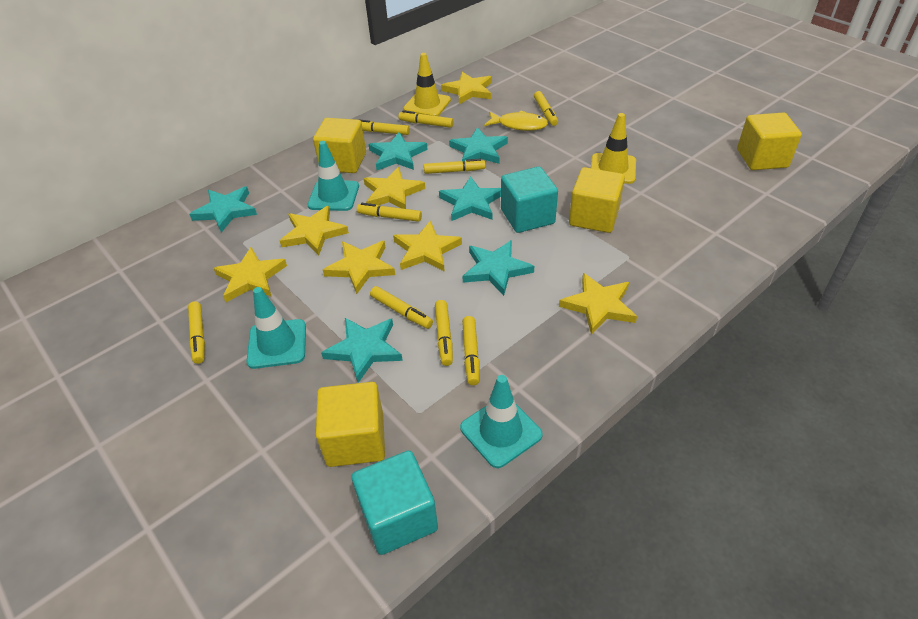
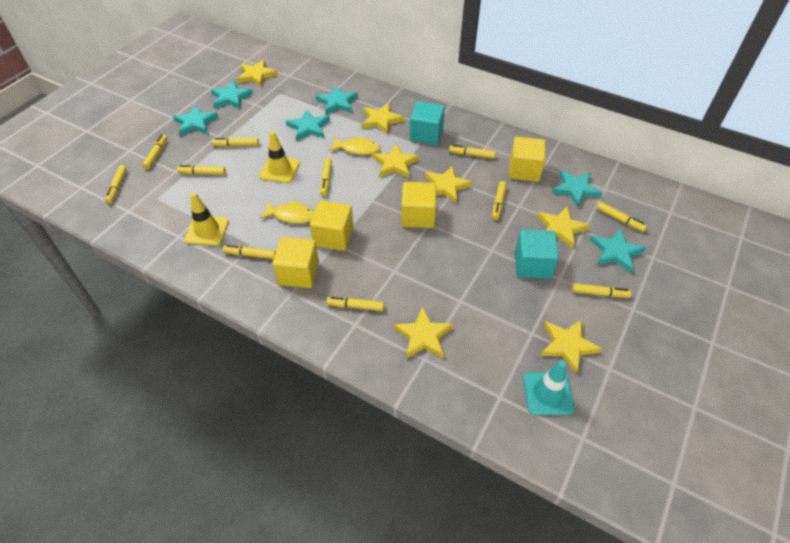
turquoise traffic cone: [247,287,306,369] [308,141,359,211] [460,375,543,468] = 3 -> [523,360,575,415] = 1
yellow fish: [484,111,548,131] = 1 -> [260,200,315,224] [329,136,380,155] = 2
yellow marker: [188,301,205,364] [357,203,422,222] [358,119,410,135] [370,286,433,329] [398,110,454,128] [424,159,486,174] [435,300,453,366] [462,316,480,385] [534,91,558,126] = 9 -> [105,165,127,203] [142,134,167,169] [177,165,226,175] [212,138,259,147] [223,245,276,259] [320,158,332,196] [327,297,384,311] [449,145,496,159] [492,181,507,220] [572,283,631,298] [597,202,647,232] = 11

